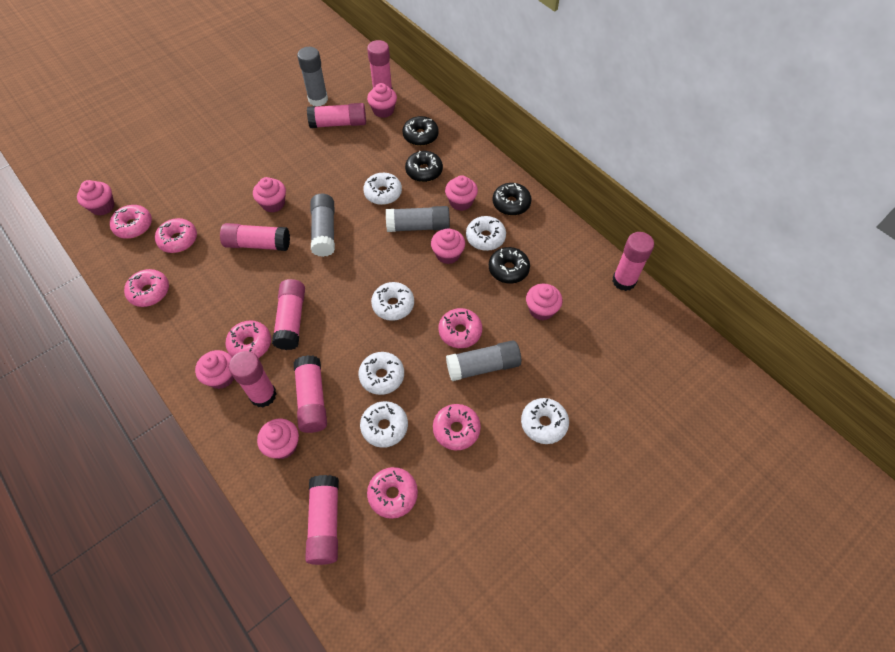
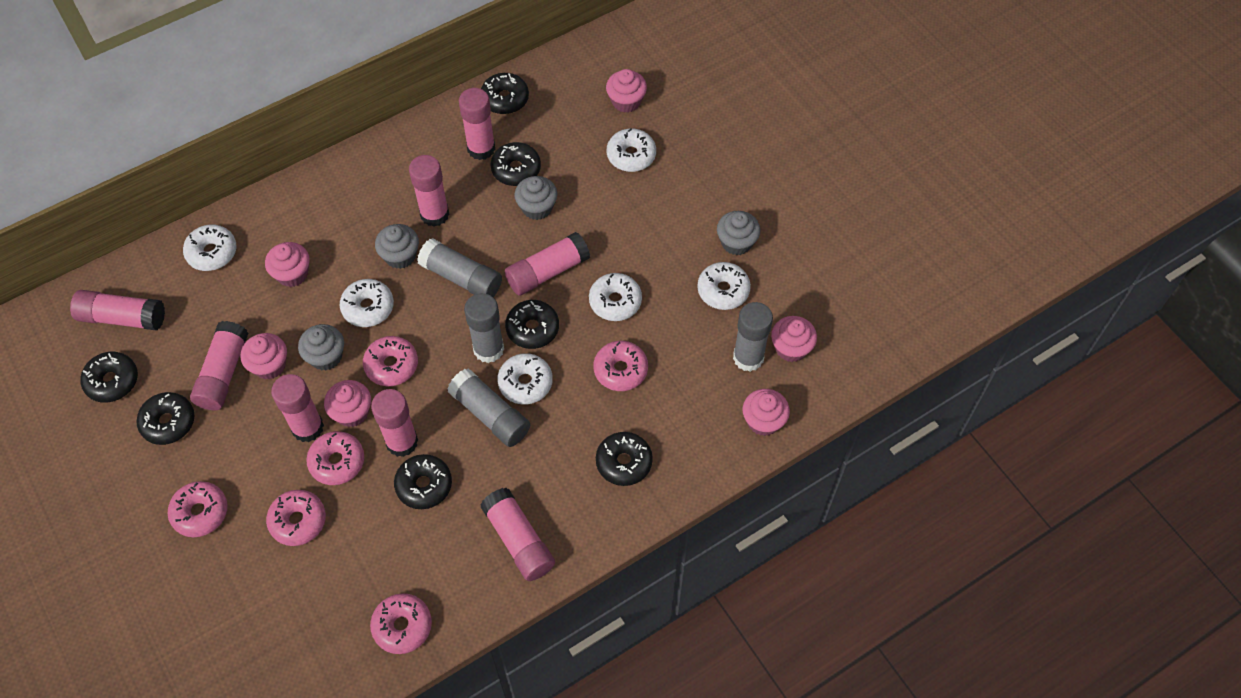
black donut: [403,116,439,146] [405,151,443,182] [489,247,530,283] [493,183,531,216] = 4 -> [80,352,138,403] [136,392,195,445] [394,454,452,509] [481,73,529,114] [490,142,541,186] [505,300,559,349] [596,432,653,486] = 7
grey cupcake: none = 0 -> [298,324,344,371] [375,224,419,269] [514,176,557,220] [717,211,760,255] = 4
pink cupcake: [77,180,115,216] [195,350,234,389] [253,177,286,213] [257,418,299,459] [367,83,397,118] [431,228,465,264] [445,175,478,211] [526,284,563,320] = 8 -> [240,333,287,379] [265,242,310,287] [324,380,371,427] [606,69,647,113] [743,389,790,436] [771,316,817,362] = 6
pink donut: [110,205,152,239] [124,269,169,307] [155,218,197,253] [225,320,271,358] [367,467,418,519] [433,404,481,450] [439,308,482,348] = 7 -> [168,481,228,537] [266,490,326,546] [306,431,364,485] [363,336,418,386] [370,593,432,654] [594,341,648,391] = 6

